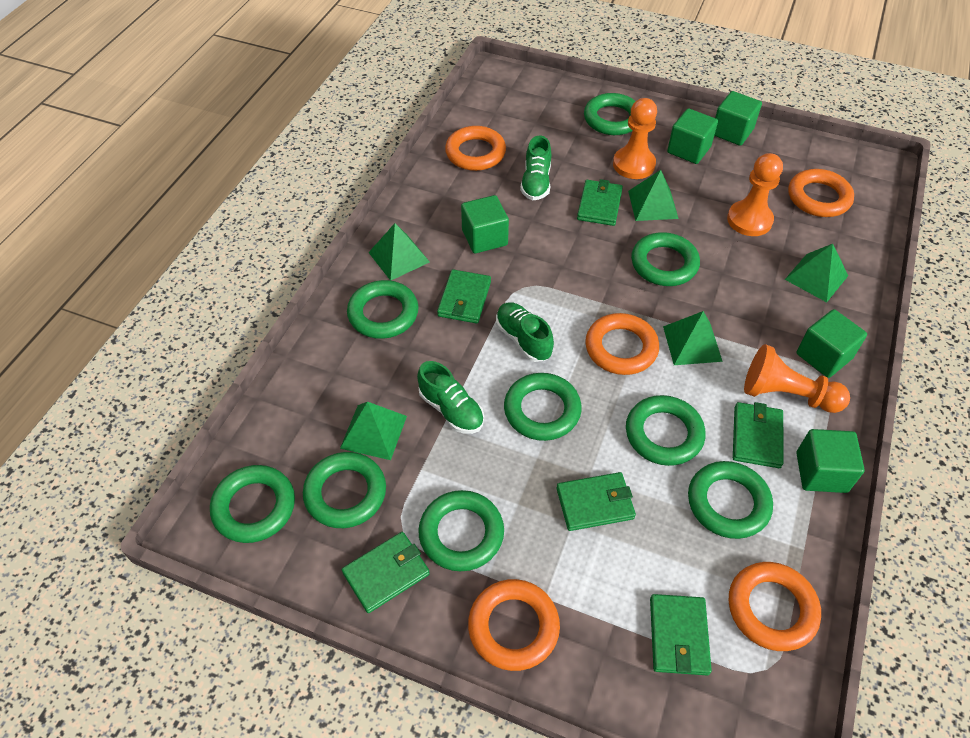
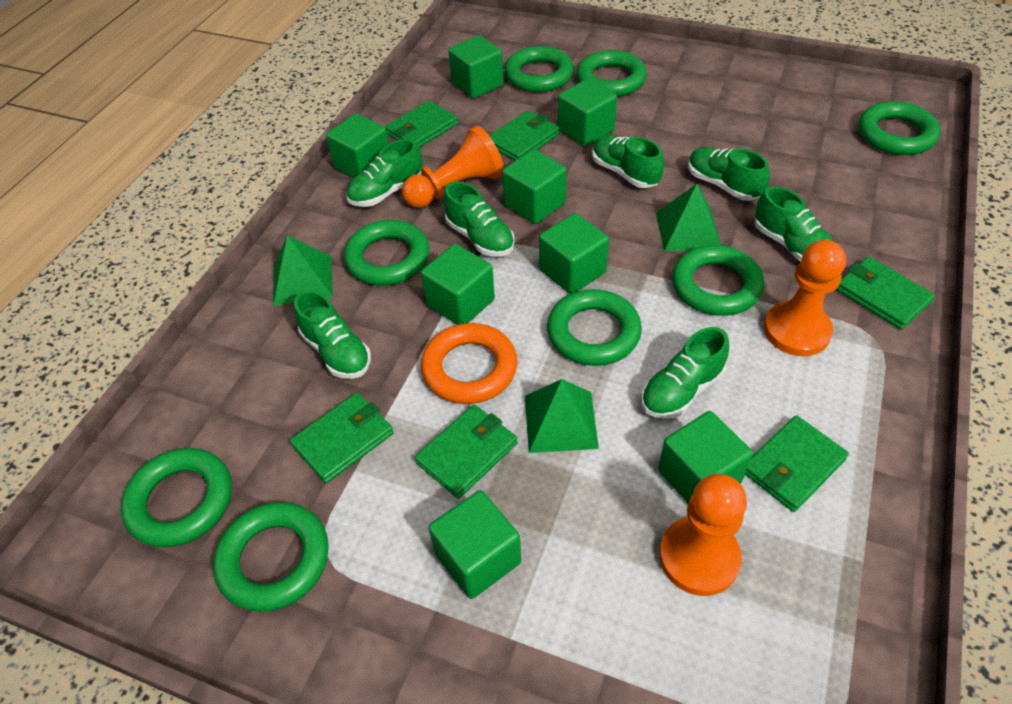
green cube: [461,195,509,253] [667,108,718,164] [714,91,762,146] [796,309,867,378] [796,429,865,493] = 5 -> [326,114,389,178] [421,244,495,325] [428,490,521,599] [448,35,504,99] [502,149,567,224] [539,213,609,294] [558,79,617,147] [658,411,753,503] = 8
green pyramid: [340,402,407,460] [368,223,430,281] [628,170,679,221] [663,311,723,365] [785,244,848,302] = 5 -> [273,235,333,306] [525,379,599,453] [656,184,721,252] = 3
green ring: [210,465,295,543] [303,452,386,528] [347,280,419,339] [418,490,504,571] [504,373,582,441] [584,93,636,135] [626,395,706,466] [631,232,700,286] [688,461,773,539] = 9 -> [121,448,232,547] [213,502,329,612] [344,220,429,286] [504,46,574,92] [547,289,642,366] [576,50,647,97] [672,245,764,316] [858,101,940,155] = 8
green shoe: [417,361,484,434] [496,302,554,362] [520,135,551,200] = 3 -> [294,290,371,379] [346,139,422,207] [443,182,515,257] [592,135,664,188] [641,327,729,419] [688,147,770,201] [755,186,833,262] = 7
orange ring: [445,126,506,171] [468,579,560,671] [585,313,659,375] [729,562,821,651] [788,169,854,217] = 5 -> [421,323,517,404] = 1

